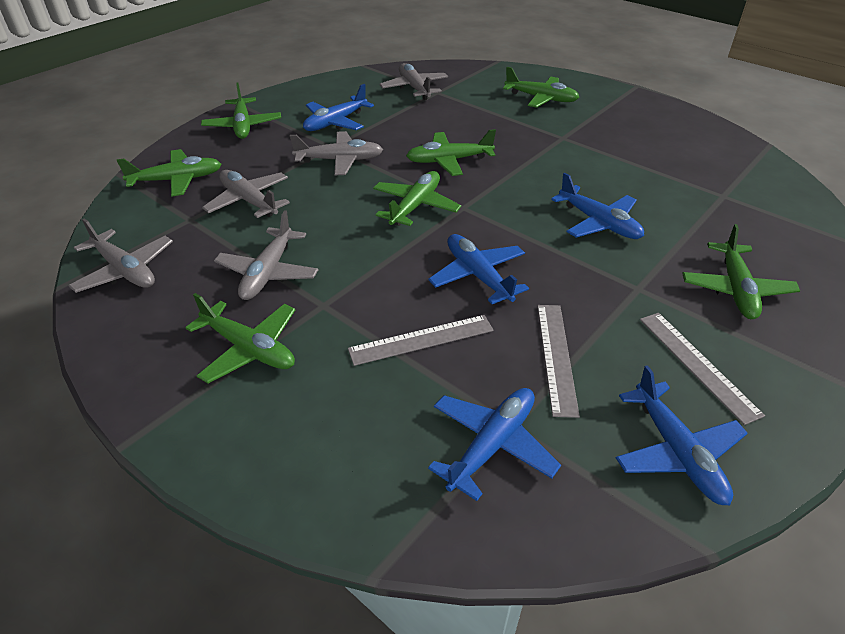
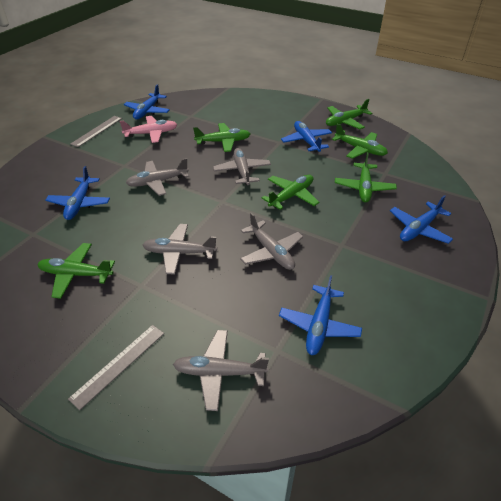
green plane: [117,149,221,197] [185,293,295,383] [201,83,281,139] [373,171,461,226] [406,129,496,176] [503,67,579,108] [682,224,800,319] = 7 -> [37,243,115,299] [193,123,250,152] [262,175,319,210] [326,99,372,129] [332,124,388,159] [335,152,397,202] = 6
grey ruler: [348,315,494,366] [537,305,580,418] [640,313,765,425] = 3 -> [68,325,164,410] [70,116,122,147] = 2
pink plane: none = 0 -> [119,116,178,143] = 1

